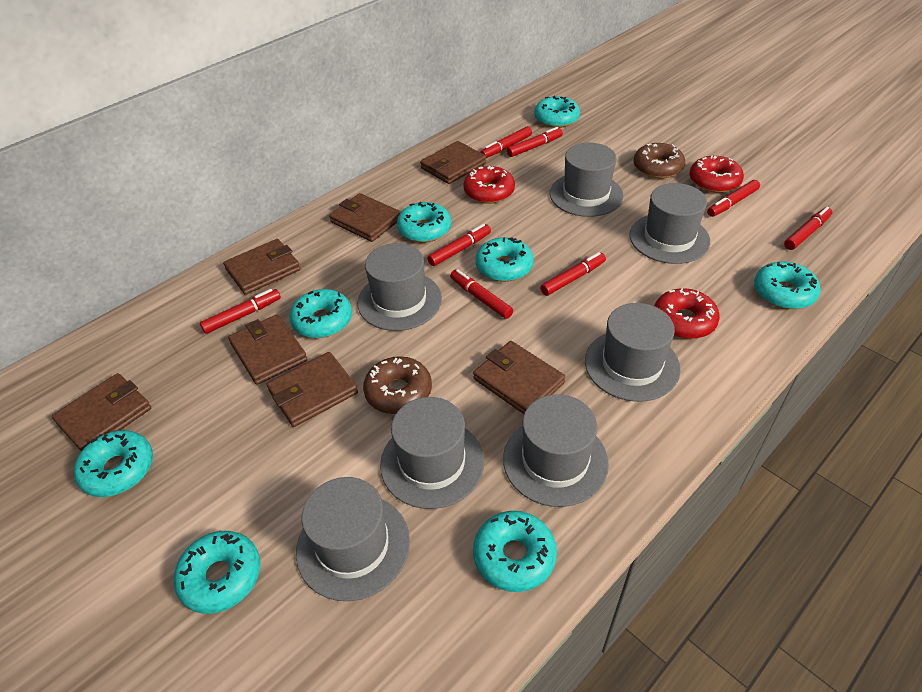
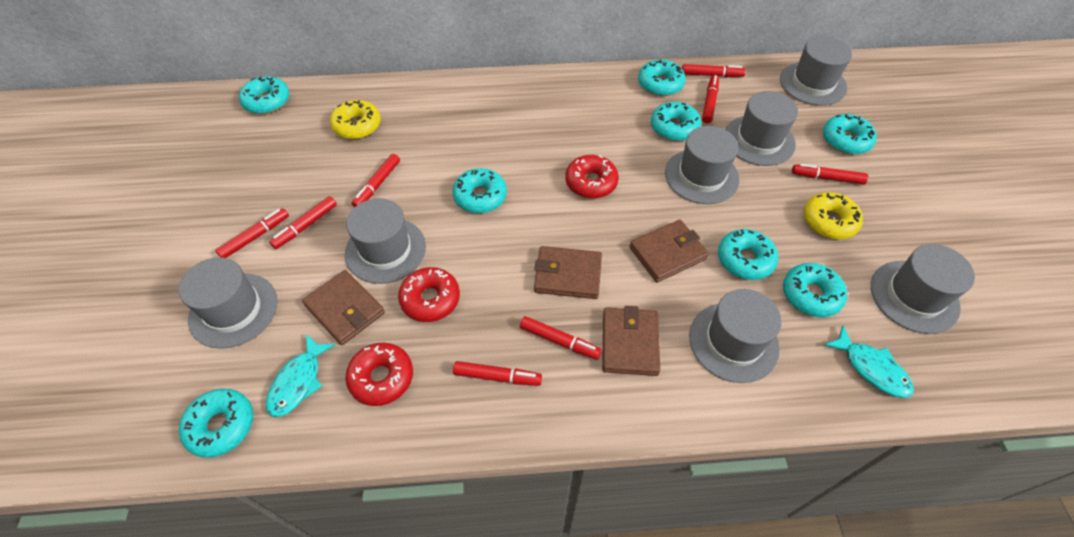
brown donut: [363,356,432,414] [633,143,685,179] = 2 -> none = 0
brown wallet: [52,373,151,451] [223,239,301,295] [228,314,308,385] [266,352,358,427] [329,193,401,242] [420,141,486,184] [473,341,565,414] = 7 -> [302,270,385,345] [534,246,602,299] [602,306,660,376] [630,220,709,283] = 4
turquoise fish: none = 0 -> [266,334,336,417] [823,325,914,398] = 2
yellow donut: none = 0 -> [330,100,381,139] [803,192,863,239] = 2

